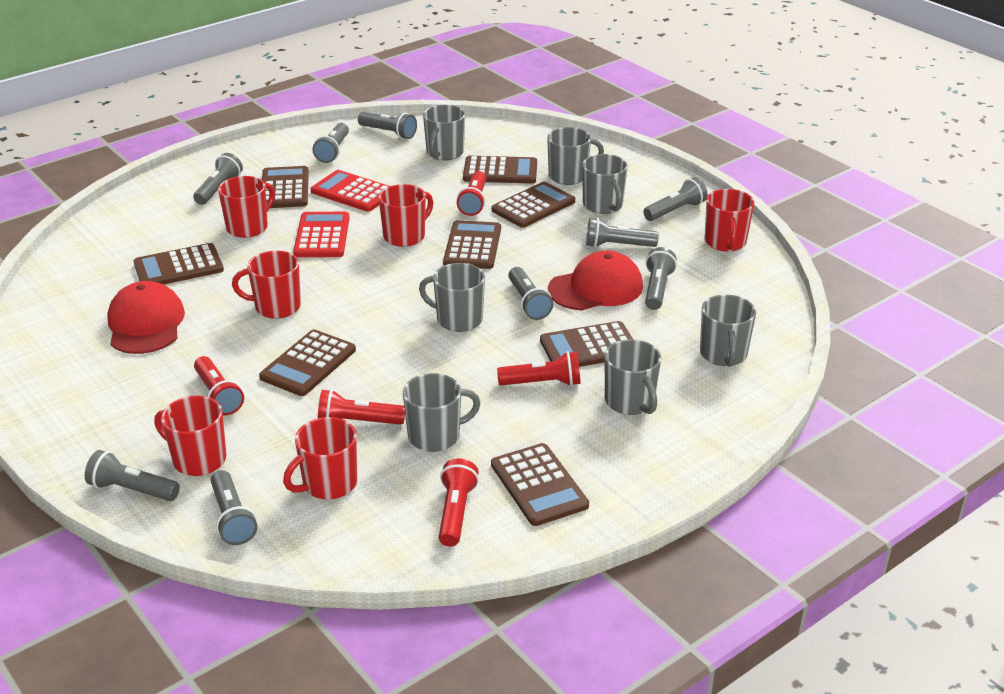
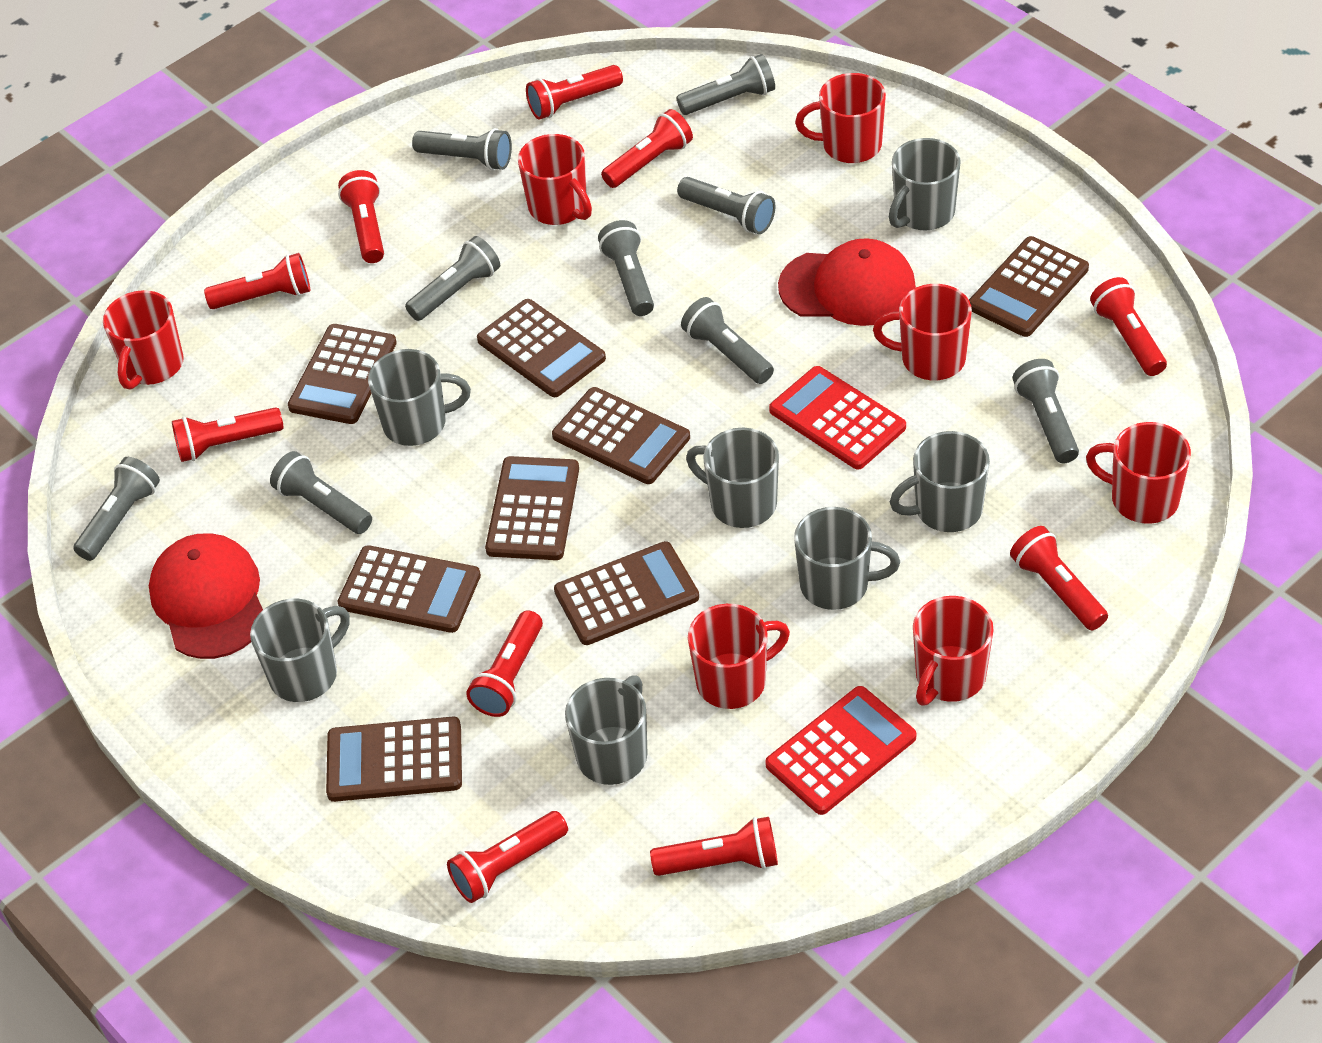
red flashlight: [194,356,244,415] [318,389,405,425] [439,458,479,547] [457,171,486,216] [497,351,580,386] = 5 -> [172,407,284,462] [204,253,310,309] [338,170,384,263] [447,811,568,903] [466,611,543,717] [526,65,623,120] [601,109,693,188] [650,817,778,876] [1010,526,1108,630] [1090,277,1167,376] = 10
red mug: [154,396,226,476] [218,176,275,238] [232,251,301,319] [283,417,357,500] [378,184,434,247] [705,189,754,252] = 6 -> [103,290,184,390] [518,134,592,225] [688,604,790,709] [795,73,886,163] [873,284,972,380] [913,596,994,706] [1086,422,1191,524] = 7

